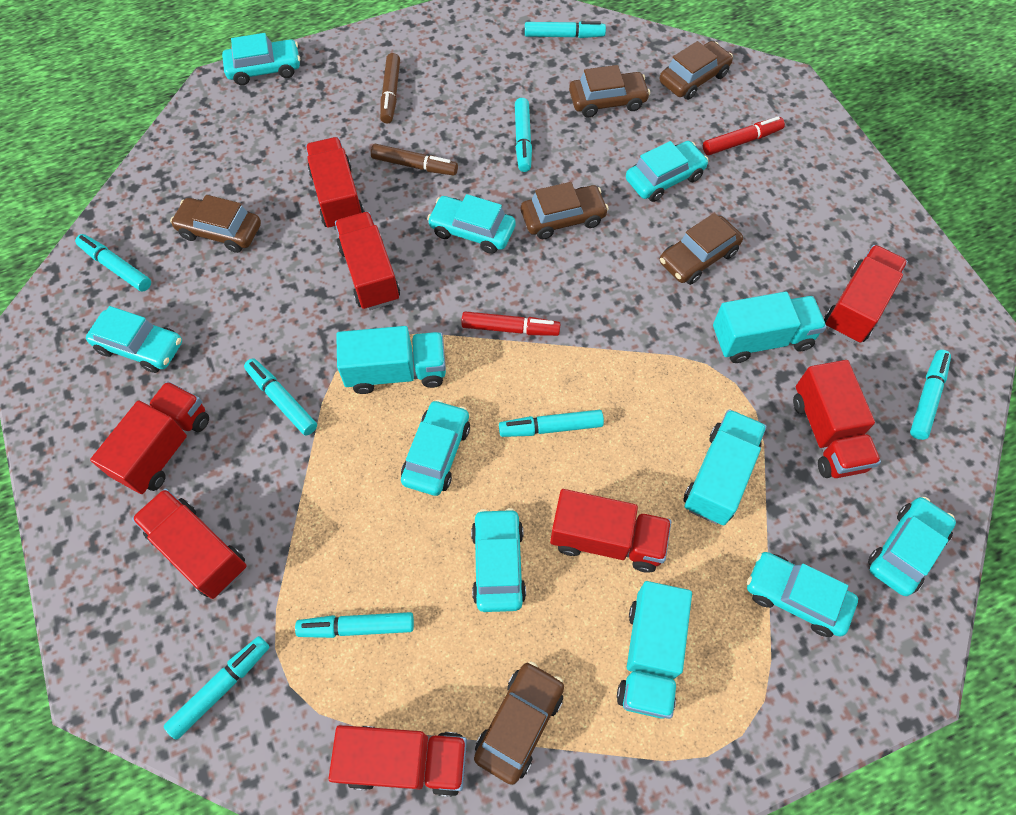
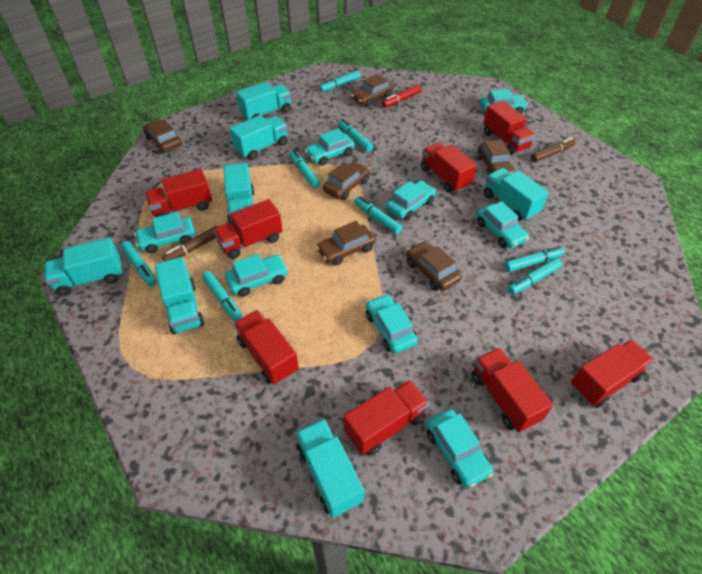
red marker: [461,311,560,336] [703,116,785,155] = 2 -> [382,84,422,108] = 1
turquoise truck: [336,326,446,394] [617,581,692,719] [684,409,767,525] [713,292,827,363] = 4 -> [45,238,123,296] [155,257,204,335] [224,163,254,225] [229,115,288,160] [236,82,291,120] [296,419,364,518] [484,168,549,221] = 7

